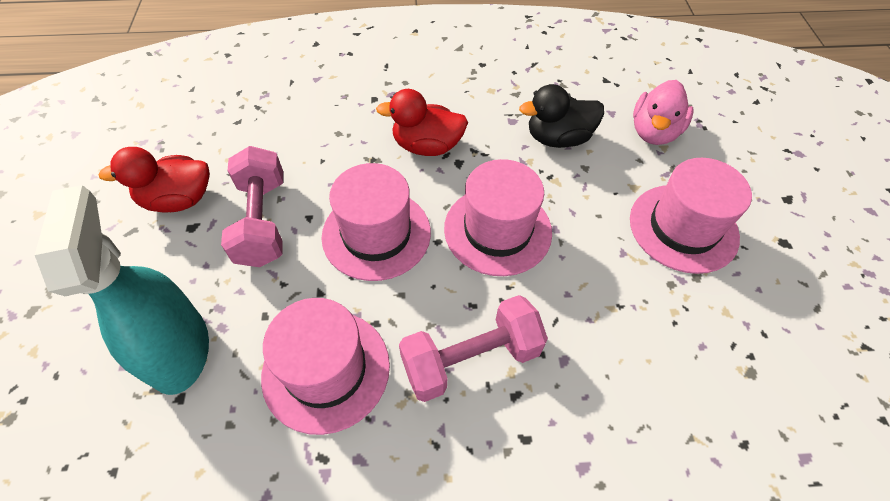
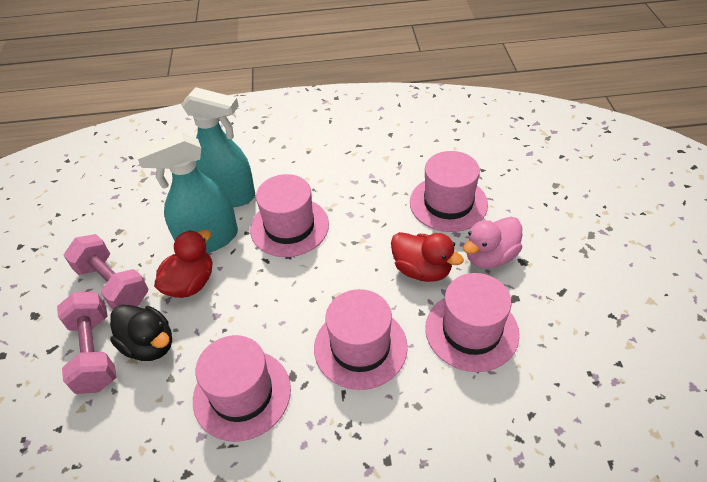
pink hat: [261,298,390,435] [322,163,431,281] [444,159,552,276] [630,158,752,274] = 4 -> [193,335,291,442] [250,174,329,257] [314,289,408,390] [410,151,488,232] [425,273,519,372] = 5
turquoise spray bottle: [35,185,209,395] = 1 -> [135,132,238,253] [181,87,255,207] = 2

